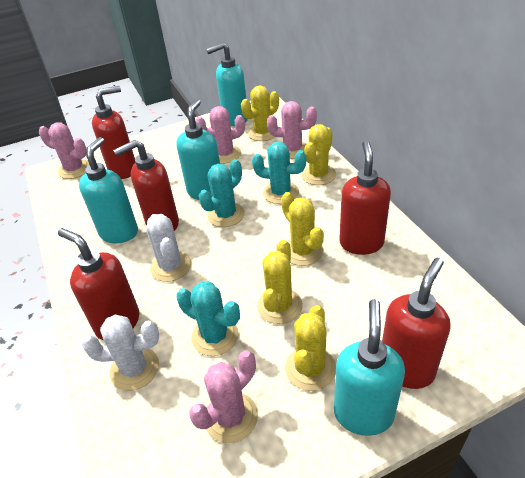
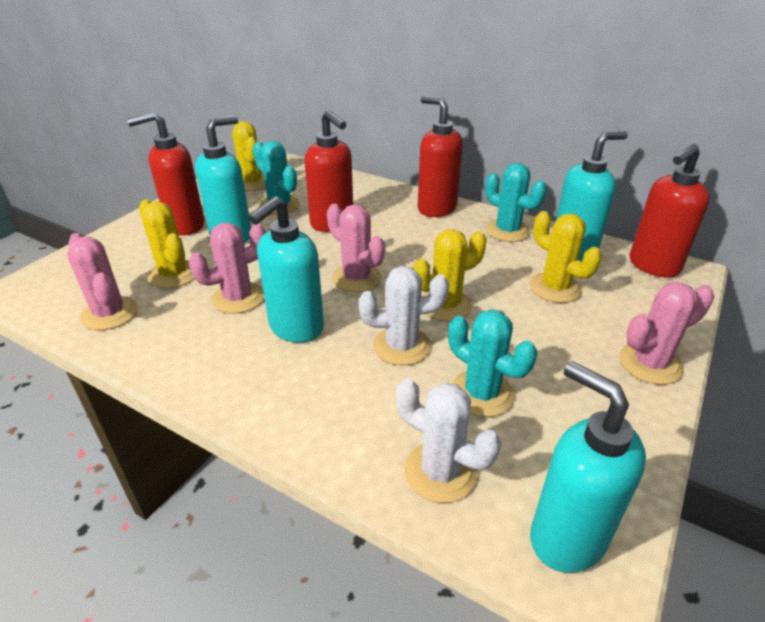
red soap dispenser: [58,228,139,341] [92,86,136,179] [113,140,179,231] [339,140,391,255] [382,258,450,389] = 5 -> [127,111,205,235] [304,110,353,232] [418,96,463,217] [629,144,710,278] = 4
yellow cactus: [241,85,279,141] [257,240,303,324] [281,192,324,266] [285,305,336,391] [301,124,336,185] = 5 -> [139,200,195,288] [232,121,266,191] [413,229,486,322] [530,211,602,303] = 4

